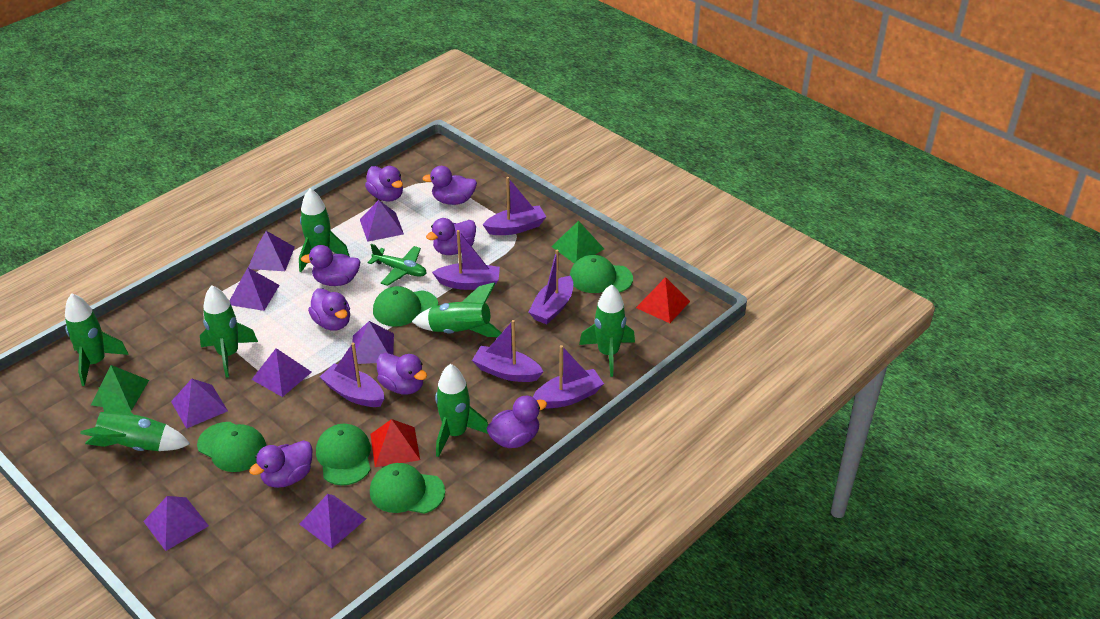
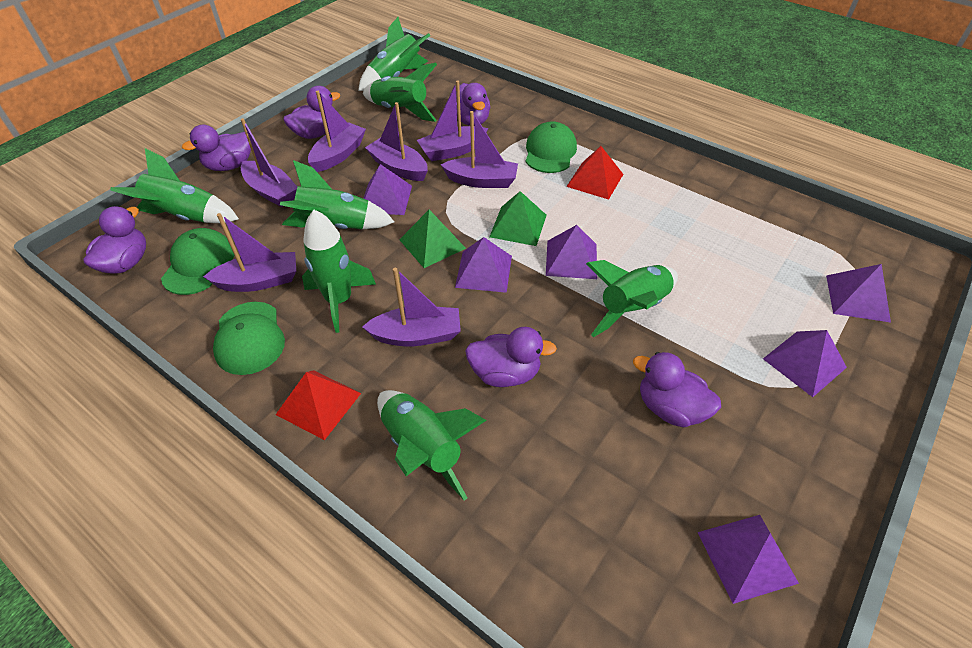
green cap: [197,422,266,472] [316,424,371,485] [370,463,445,514] [373,286,438,327] [570,255,633,293] = 5 -> [161,228,234,295] [213,302,285,375] [526,121,577,173] = 3
green plane: [368,244,426,286] = 1 -> none = 0
purple boat: [320,343,385,407] [432,230,500,290] [472,320,544,382] [483,177,546,235] [529,250,573,324] [533,345,604,408] = 6 -> [203,213,296,292] [241,118,297,207] [308,91,366,172] [362,268,461,346] [365,102,428,181] [417,80,488,161] [440,111,518,188] = 7
purple duck: [249,440,312,488] [301,245,360,286] [308,288,350,331] [365,166,403,202] [377,353,427,395] [422,166,477,205] [426,218,476,255] [486,396,547,448] = 8 -> [83,206,146,274] [182,124,251,171] [283,86,340,139] [456,83,490,126] [465,327,557,387] [633,352,721,427] = 6
purple pyramid: [143,496,209,551] [171,379,228,429] [229,268,280,311] [248,231,295,271] [251,348,312,397] [299,494,366,549] [352,321,394,364] [360,200,404,242] = 8 -> [363,164,412,215] [455,237,512,293] [546,225,597,279] [698,515,799,604] [763,330,847,397] [826,264,891,322] = 6

